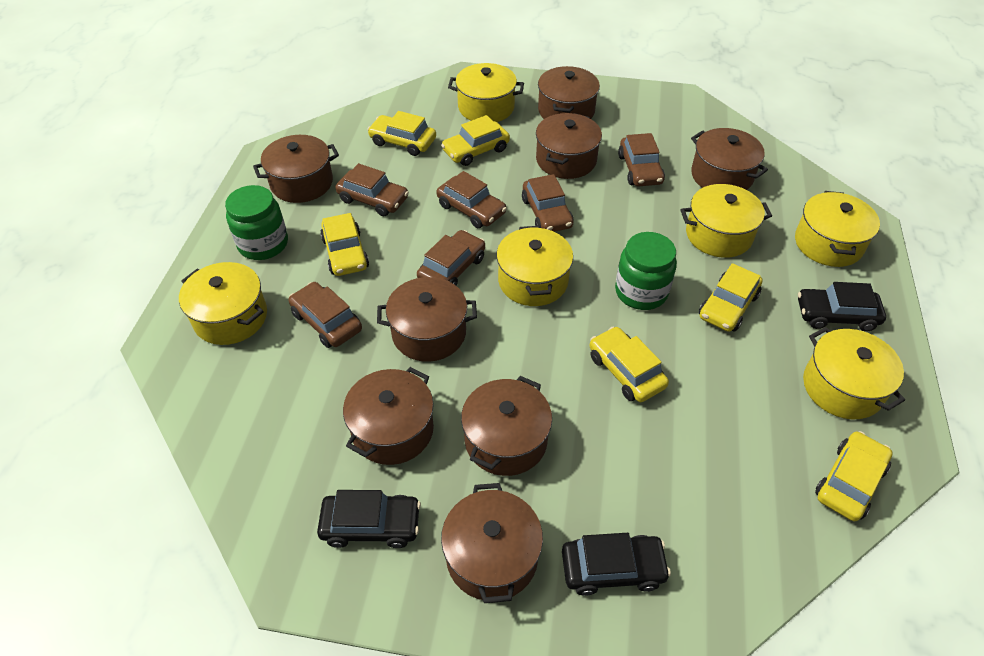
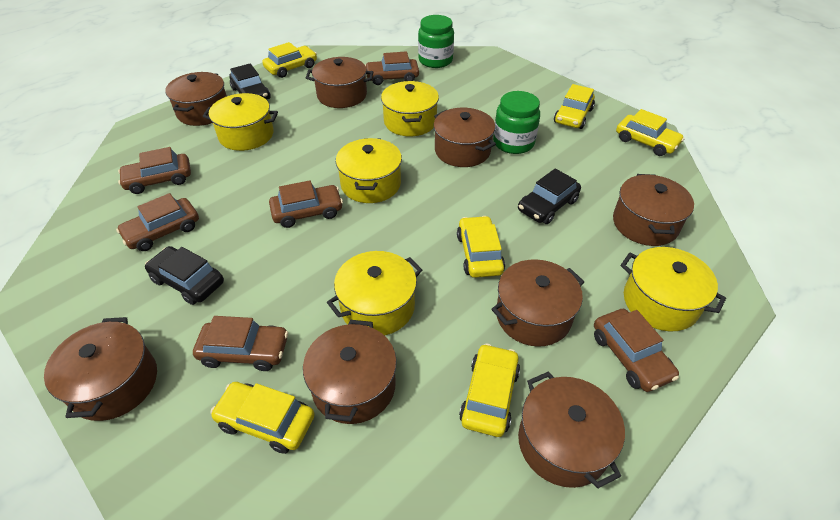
yellow pot: [179,262,267,345] [448,63,524,122] [496,226,573,306] [680,184,772,258] [795,191,880,267] [803,327,905,419] = 6 -> [203,93,278,151] [327,251,422,335] [336,138,402,203] [381,81,439,136] [621,247,726,331] = 5

